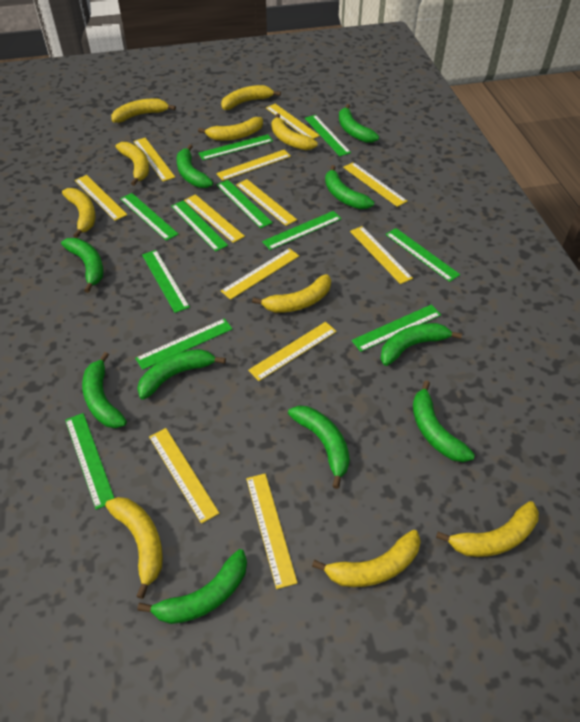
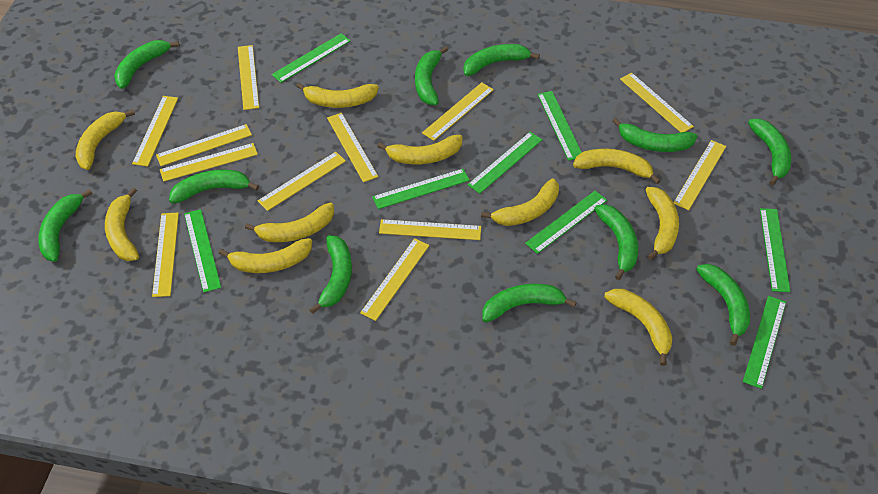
green banana: [61,238,104,293] [82,352,127,428] [137,349,226,399] [137,549,247,624] [177,144,213,188] [288,406,350,489] [325,165,374,209] [339,104,379,143] [380,323,462,366] [413,381,475,462] = 10 -> [38,189,92,262] [114,40,180,89] [169,170,259,204] [309,235,352,314] [415,46,448,105] [463,44,540,76] [482,284,577,323] [594,204,638,280] [612,118,697,152] [696,264,750,346] [748,119,791,186] = 11
green ruler: [65,413,114,510] [120,193,178,241] [135,318,232,370] [142,250,190,313] [171,201,228,252] [198,134,273,160] [217,180,273,228] [262,211,342,250] [305,115,351,156] [351,305,441,352] [385,228,460,282] = 11 -> [184,209,221,292] [272,33,351,83] [372,169,470,209] [468,132,542,194] [525,191,607,254] [537,91,582,161] [743,296,786,389] [760,208,790,292] = 8

